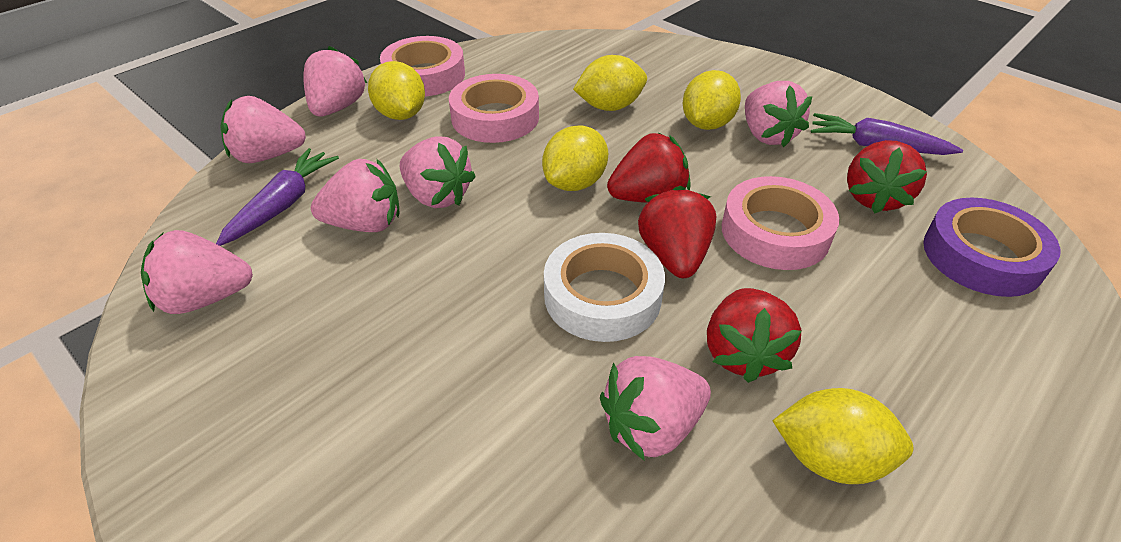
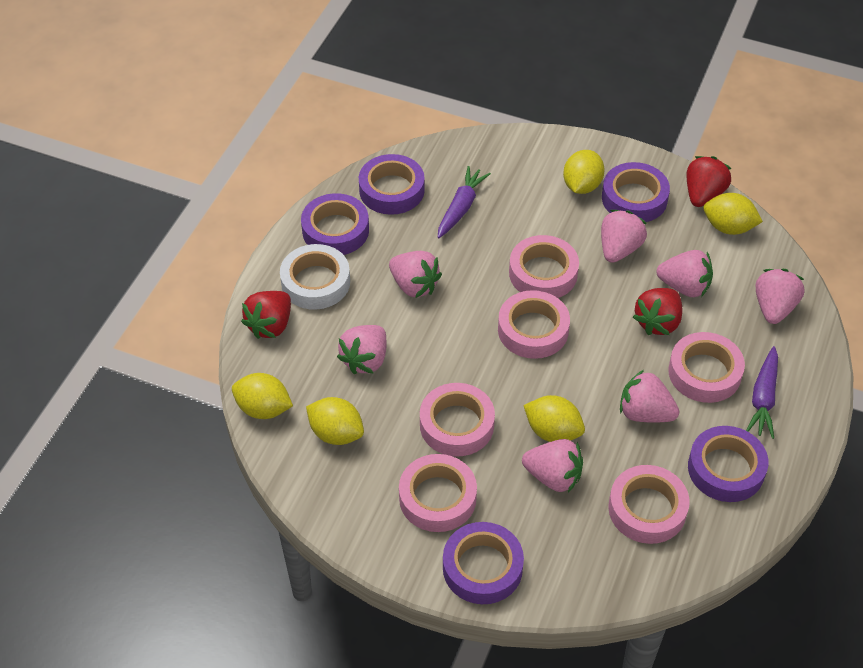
pink tape: [380,36,465,96] [449,74,539,143] [722,176,839,270] = 3 -> [399,454,477,532] [420,383,495,457] [498,290,570,359] [509,235,579,298] [608,465,690,544] [668,332,745,403] = 6
purple tape: [923,198,1060,297] = 1 -> [301,193,369,255] [359,154,425,215] [443,522,524,604] [602,162,670,222] [688,426,768,502] = 5
red strawberry: [607,133,690,203] [638,186,717,278] [707,288,802,383] [847,140,927,213] = 4 -> [241,291,291,339] [633,288,682,335] [687,156,732,207] = 3

